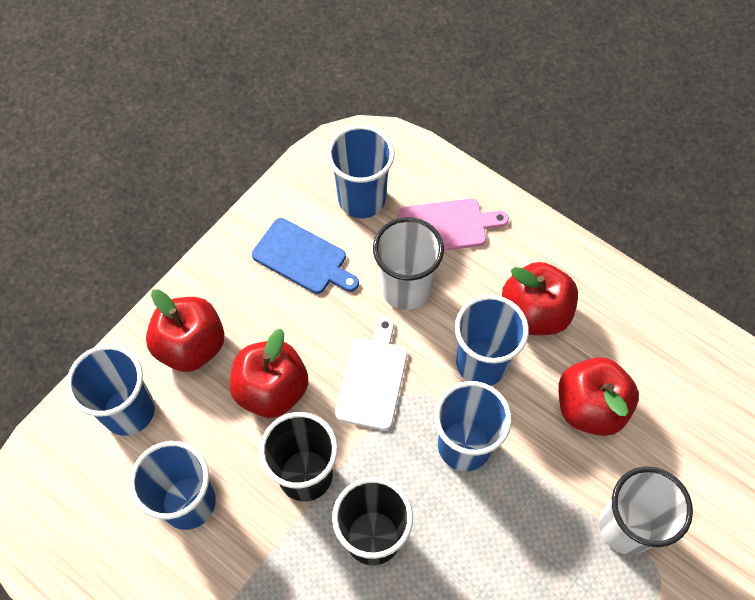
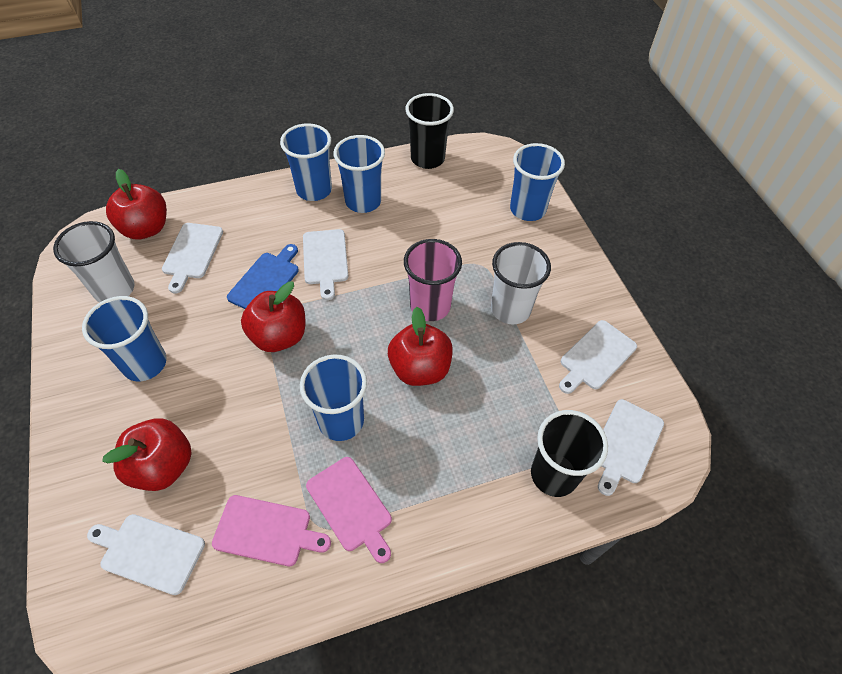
pink cup: none = 0 -> [404,239,462,321] = 1
pink cutting board: [398,199,509,251] = 1 -> [212,495,331,566] [306,457,392,563] = 2
white cutting board: [335,317,407,431] = 1 -> [87,514,205,595] [162,223,223,293] [303,229,348,300] [559,320,637,394] [598,399,664,496] = 5

